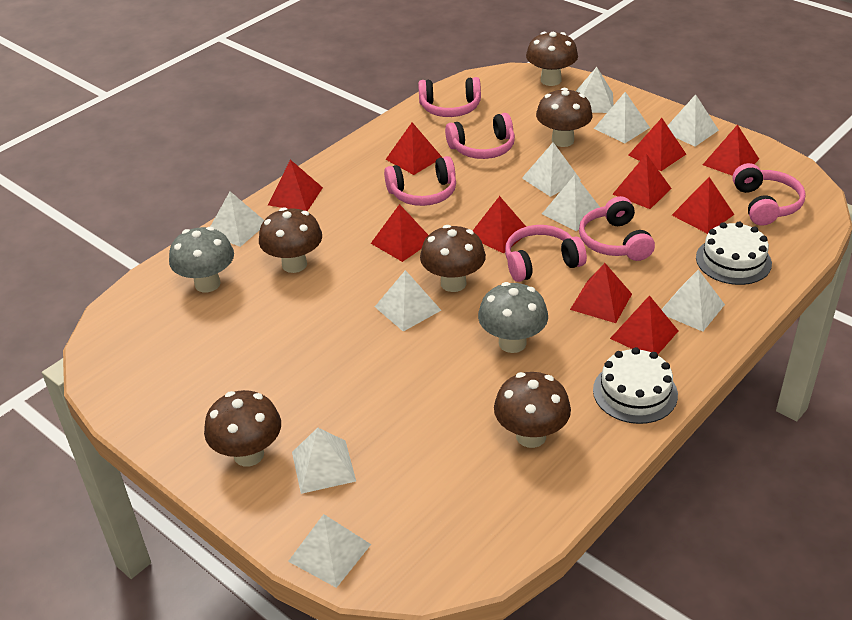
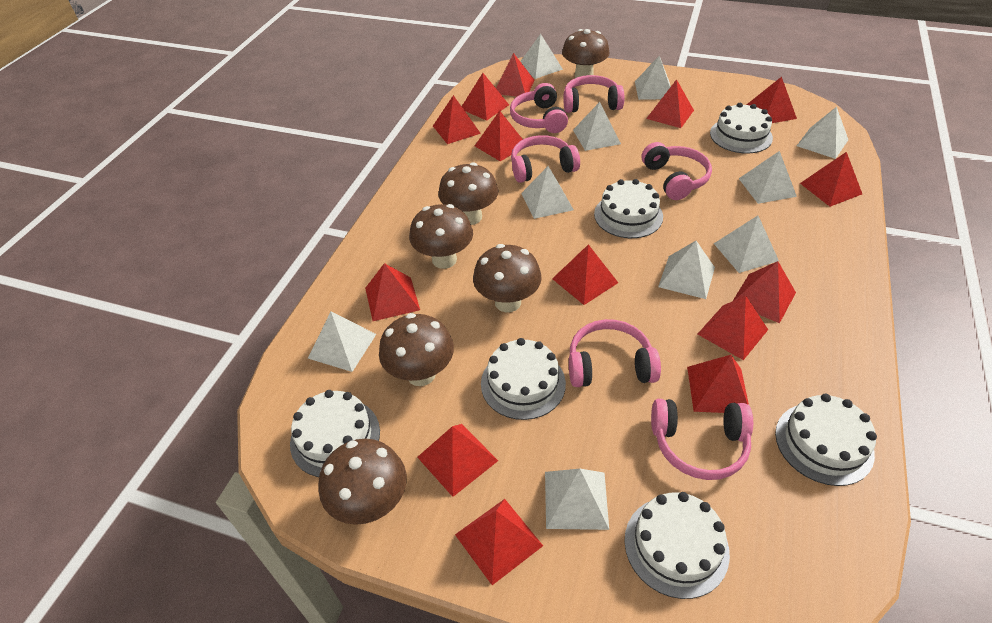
grey mushroom: [169,227,234,292] [478,282,548,353] = 2 -> none = 0
red pyramid: [268,160,323,211] [371,204,429,262] [385,122,443,175] [473,196,526,254] [570,263,632,323] [610,295,678,354] [613,154,672,209] [629,118,686,171] [672,177,735,234] [703,125,759,176] = 10 -> [365,263,420,321] [417,424,498,497] [433,95,481,144] [455,499,543,585] [462,73,509,121] [475,111,523,161] [496,53,535,97] [552,244,618,305] [646,79,694,128] [687,355,749,413] [698,296,768,360] [733,261,796,323] [747,77,797,123] [800,152,862,207] = 14
white cake: [593,347,678,424] [696,221,772,285] = 2 -> [290,390,380,477] [481,338,566,420] [594,179,663,238] [624,492,730,599] [710,103,773,154] [775,393,877,486] = 6

